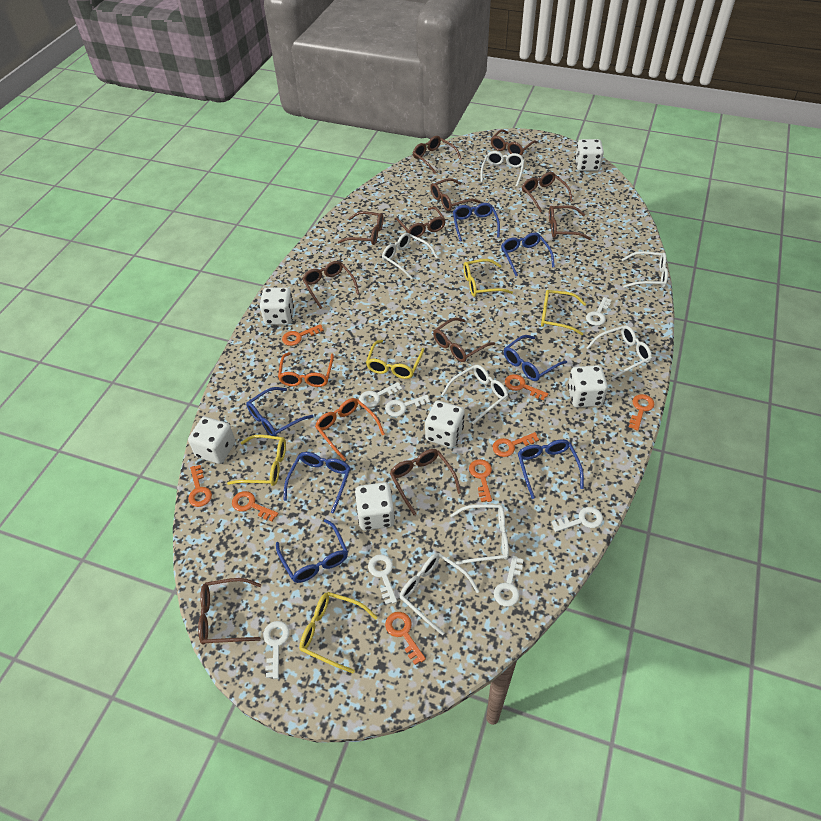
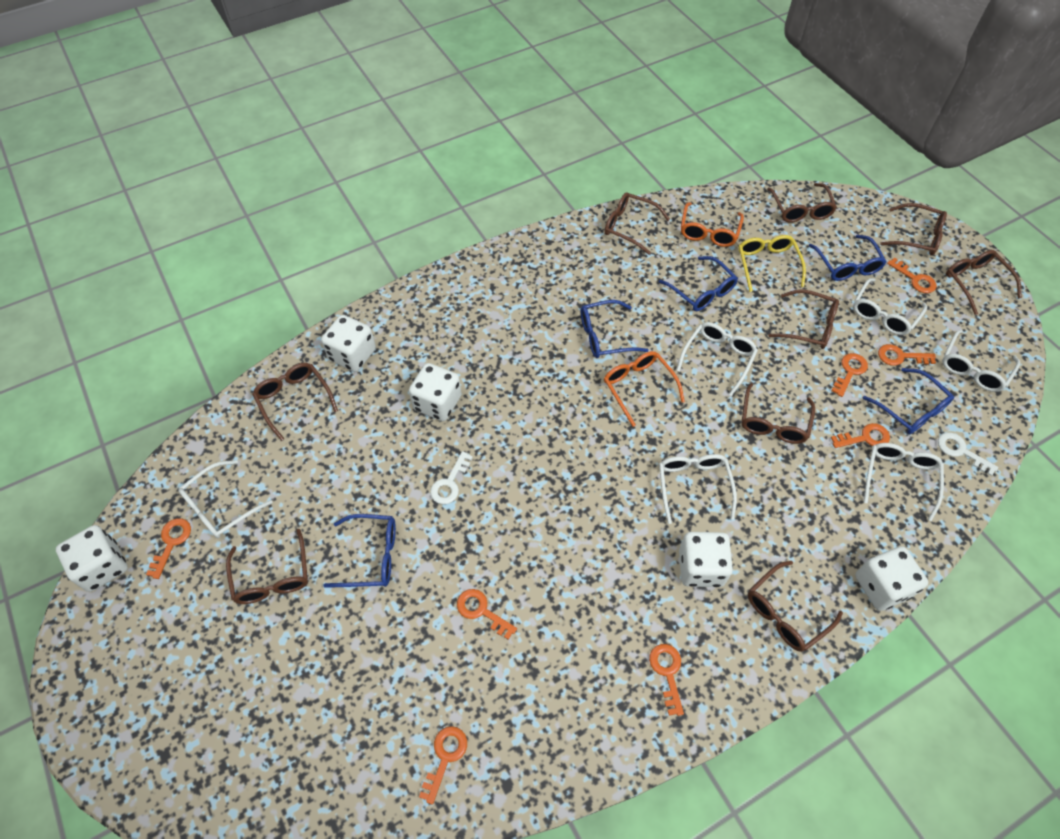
blue glasses: [246,387,314,437] [276,519,348,583] [283,452,350,514] [453,203,500,242] [501,233,555,276] [504,335,567,381] [518,439,584,499] = 7 -> [323,514,396,588] [581,300,648,358] [659,256,738,311] [809,235,886,281] [863,368,954,434] = 5
brown glasses: [198,578,261,645] [302,261,359,309] [338,211,384,245] [390,449,461,515] [394,207,446,238] [413,136,462,174] [430,178,480,211] [433,318,495,362] [491,129,538,155] [522,172,573,212] [549,206,591,240] = 11 -> [226,529,308,604] [252,363,338,441] [605,192,670,255] [742,383,815,444] [748,561,843,652] [767,183,837,222] [769,289,839,349] [880,203,947,256] [946,250,1022,315] = 9
white dice: [188,417,235,464] [260,287,294,325] [355,482,395,531] [425,401,465,448] [568,365,608,408] [575,139,604,171] = 6 -> [56,525,128,592] [321,315,376,372] [409,363,461,421] [679,532,733,587] [855,546,928,611] = 5
white glasses: [382,233,438,279] [399,553,480,635] [441,365,508,425] [450,504,509,565] [481,151,525,187] [587,325,652,379] [622,251,668,288] = 7 -> [178,460,272,538] [659,454,737,524] [677,322,758,396] [853,278,927,335] [863,443,944,521] [942,330,1020,392] = 6
white key: [263,621,290,679] [359,382,402,408] [368,554,397,605] [385,395,430,417] [494,556,524,607] [552,507,603,532] [586,297,611,326] = 7 -> [430,451,473,504] [938,432,998,476] = 2
yellow glasses: [227,435,286,486] [299,592,378,673] [366,340,425,379] [463,259,513,297] [541,290,586,335] = 5 -> [738,235,806,292] = 1

